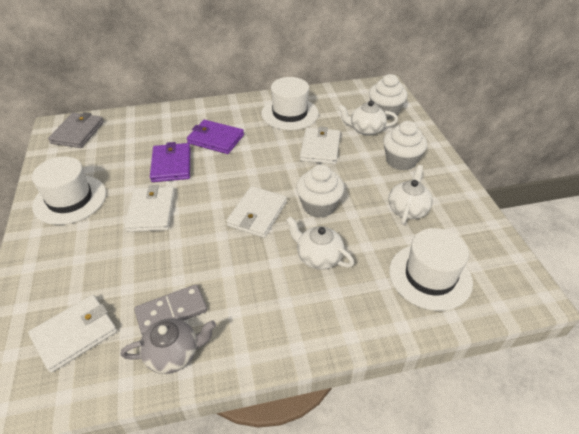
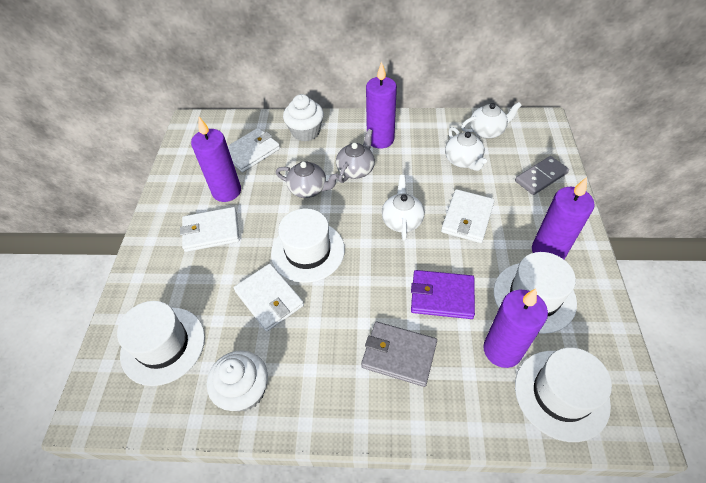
grey teapot: [121,318,216,374] = 1 -> [276,161,339,198] [336,129,375,183] = 2
purple candle: none = 0 -> [191,117,241,202] [366,62,397,149] [483,289,548,368] [532,177,595,259] = 4
purple wallet: [150,142,190,182] [187,120,244,154] = 2 -> [411,270,475,319] = 1
white cupcake: [296,164,344,218] [369,74,408,119] [383,121,427,170] = 3 -> [207,350,268,411] [283,94,324,142] = 2
white hat: [32,157,106,225] [261,77,319,130] [389,228,473,311] = 3 -> [117,301,205,386] [271,208,345,283] [494,252,577,334] [515,348,612,442] = 4

